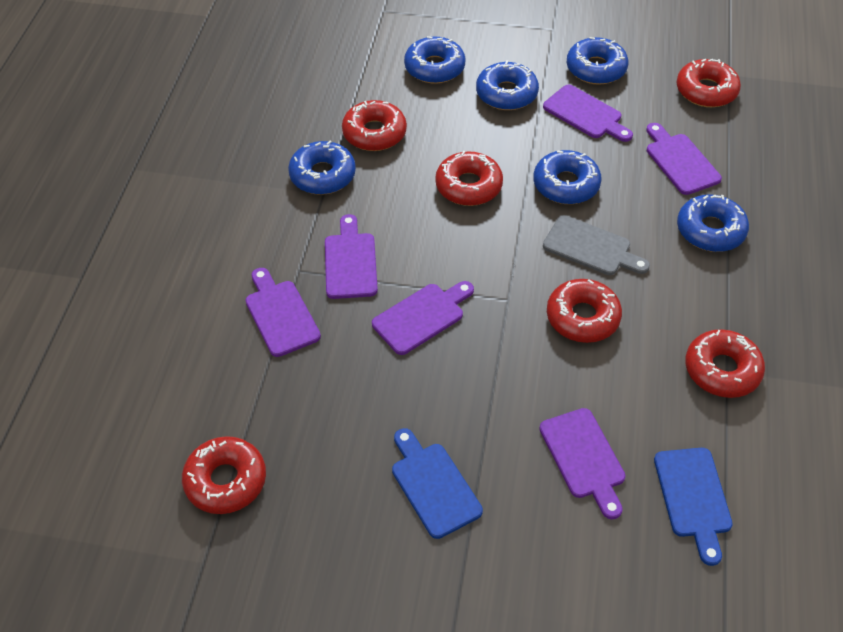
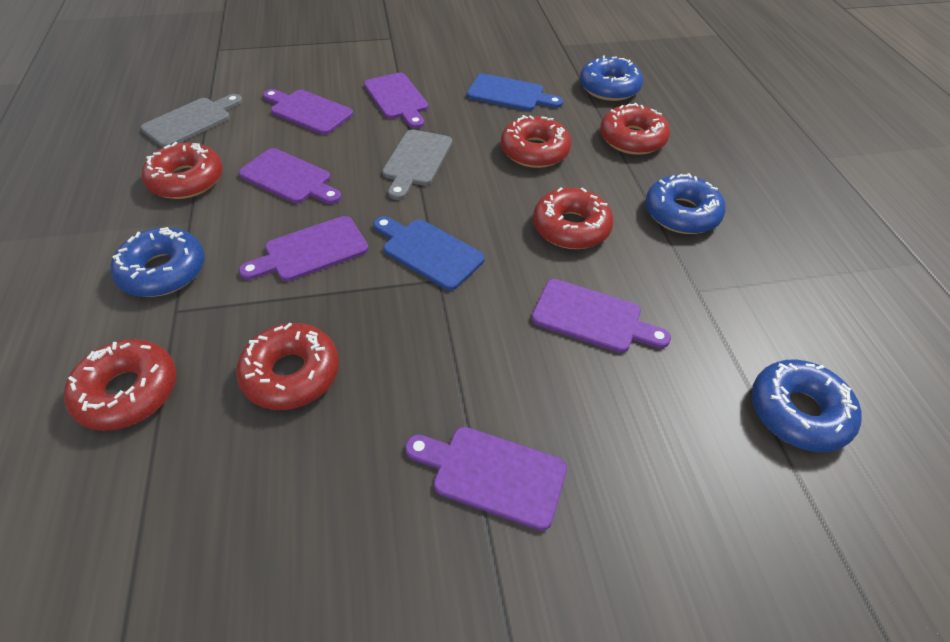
blue donut: [288,140,356,195] [404,36,466,84] [476,60,539,110] [533,150,602,204] [567,37,628,85] [677,195,749,252] = 6 -> [110,227,205,297] [580,55,643,101] [645,173,726,234] [751,359,861,452] = 4
grey cutting board: [543,215,650,275] = 1 -> [141,94,243,148] [382,129,452,200] = 2

